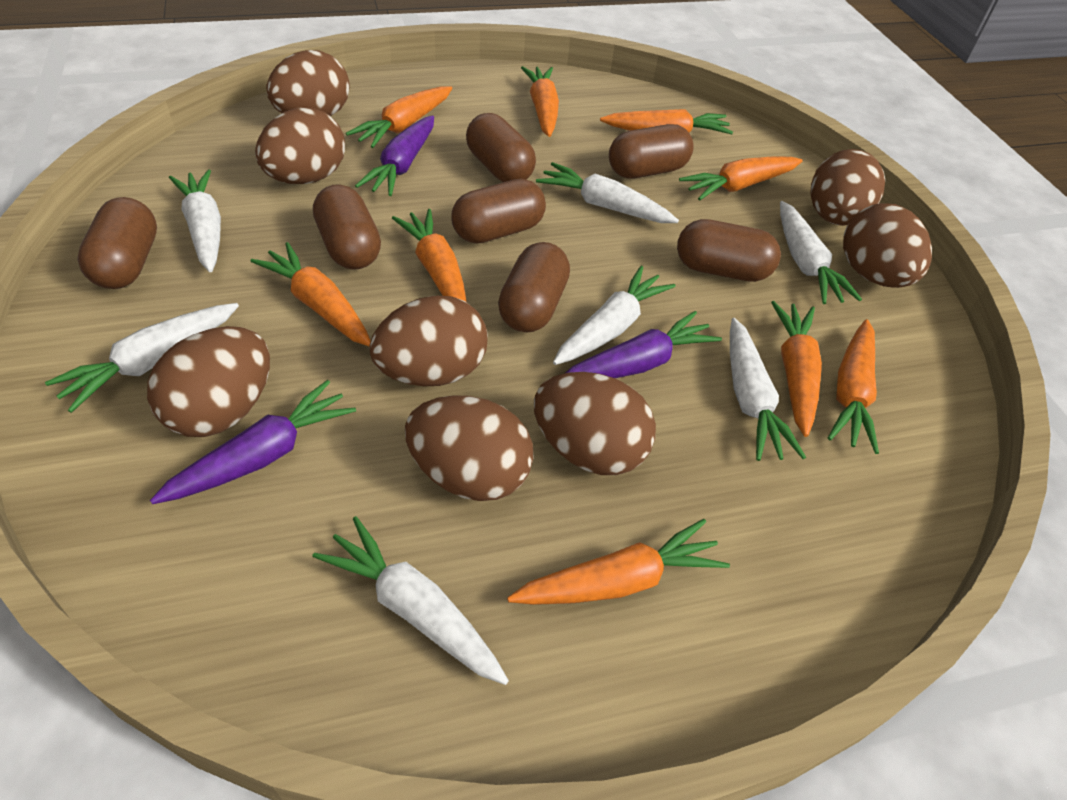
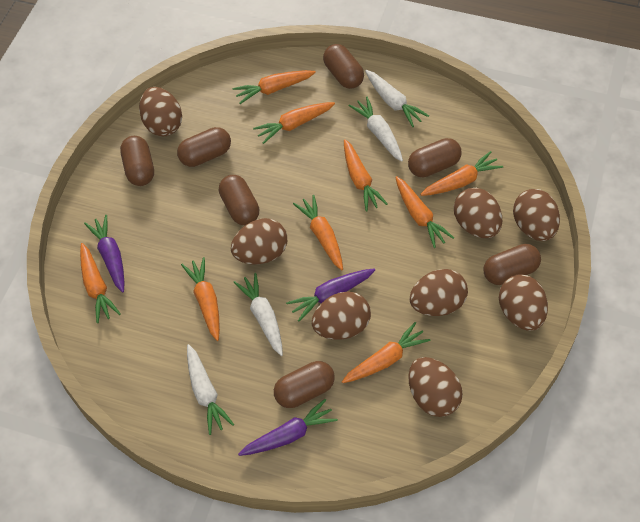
white carrot: [45,303,239,413] [169,169,221,272] [313,516,509,685] [536,162,679,223] [553,266,676,365] [730,318,806,461] [780,201,862,304] = 7 -> [187,344,234,435] [233,273,283,356] [349,97,403,162] [365,70,429,127] = 4

